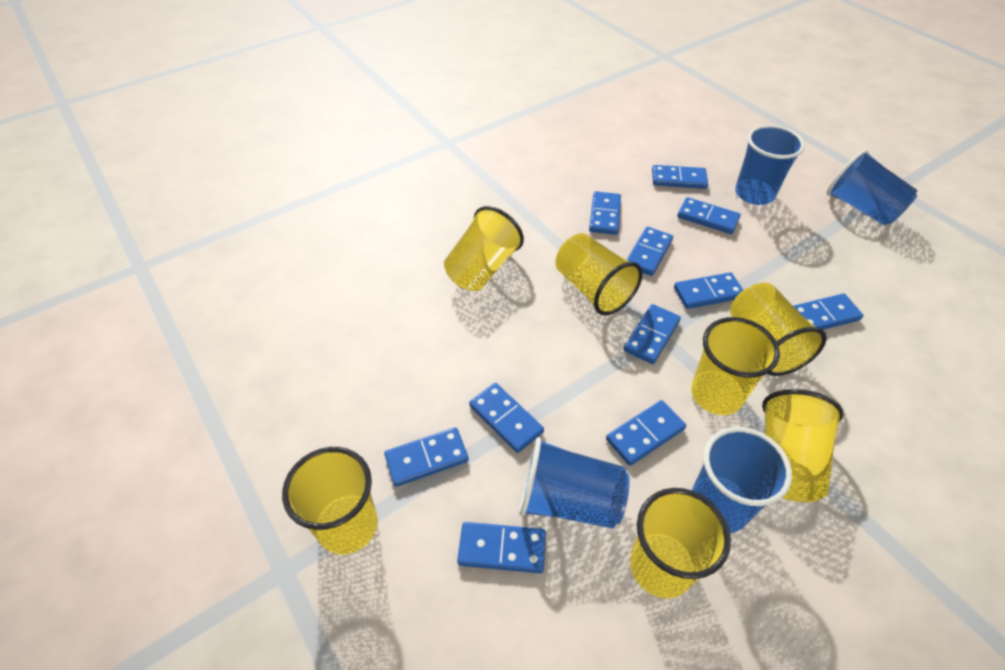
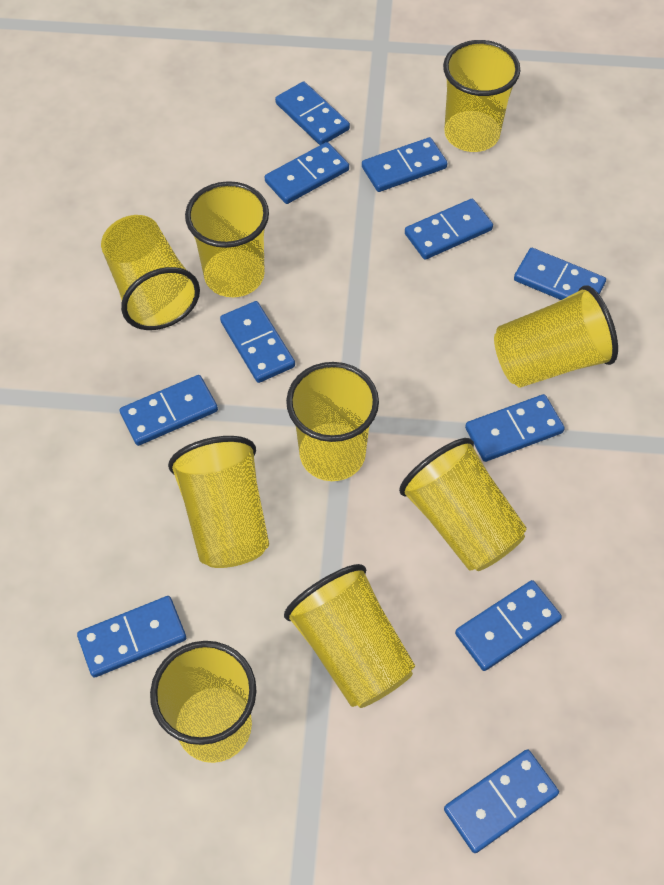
blue cup: [519,437,630,529] [692,427,792,533] [735,125,805,205] [827,150,917,225] = 4 -> none = 0
yellow cup: [282,447,378,555] [444,206,524,291] [555,233,643,315] [630,488,731,599] [691,317,780,415] [730,283,827,376] [762,389,843,502] = 7 -> [101,215,200,330] [150,641,257,763] [168,436,269,568] [185,181,269,297] [284,564,415,708] [286,362,379,481] [399,438,527,571] [443,40,520,152] [494,285,618,388] = 9

